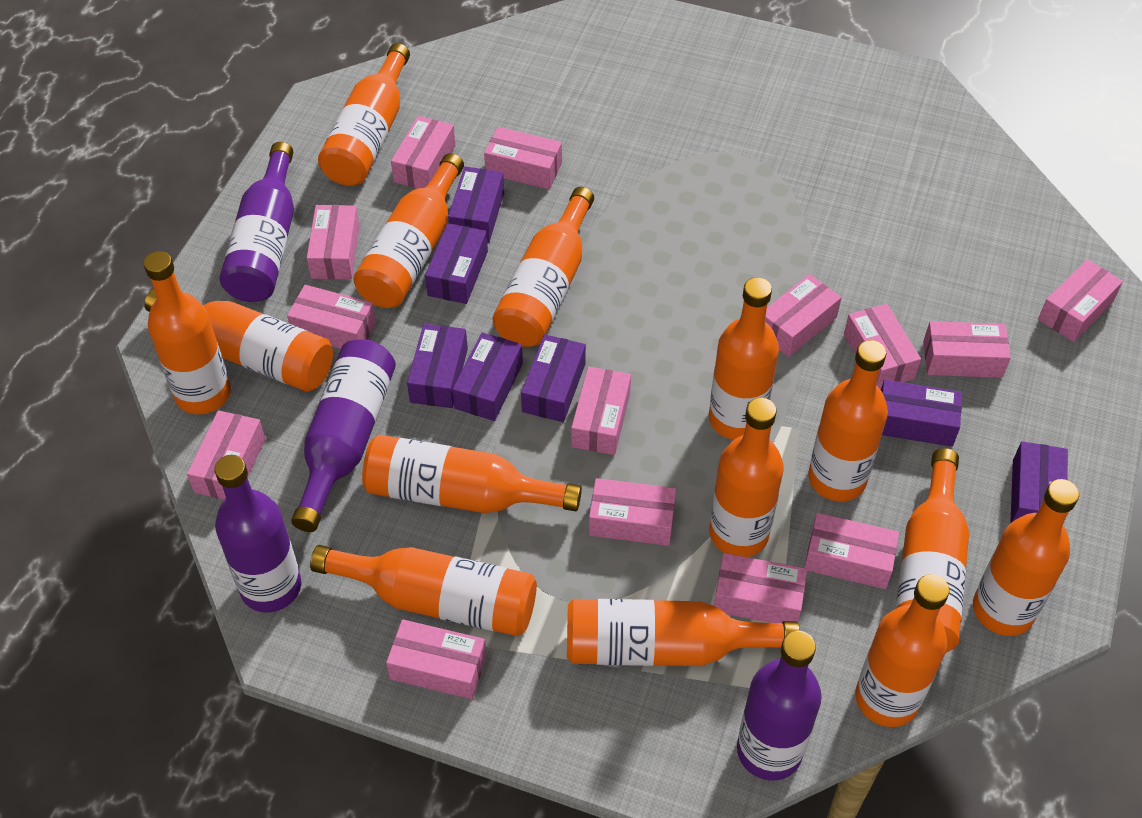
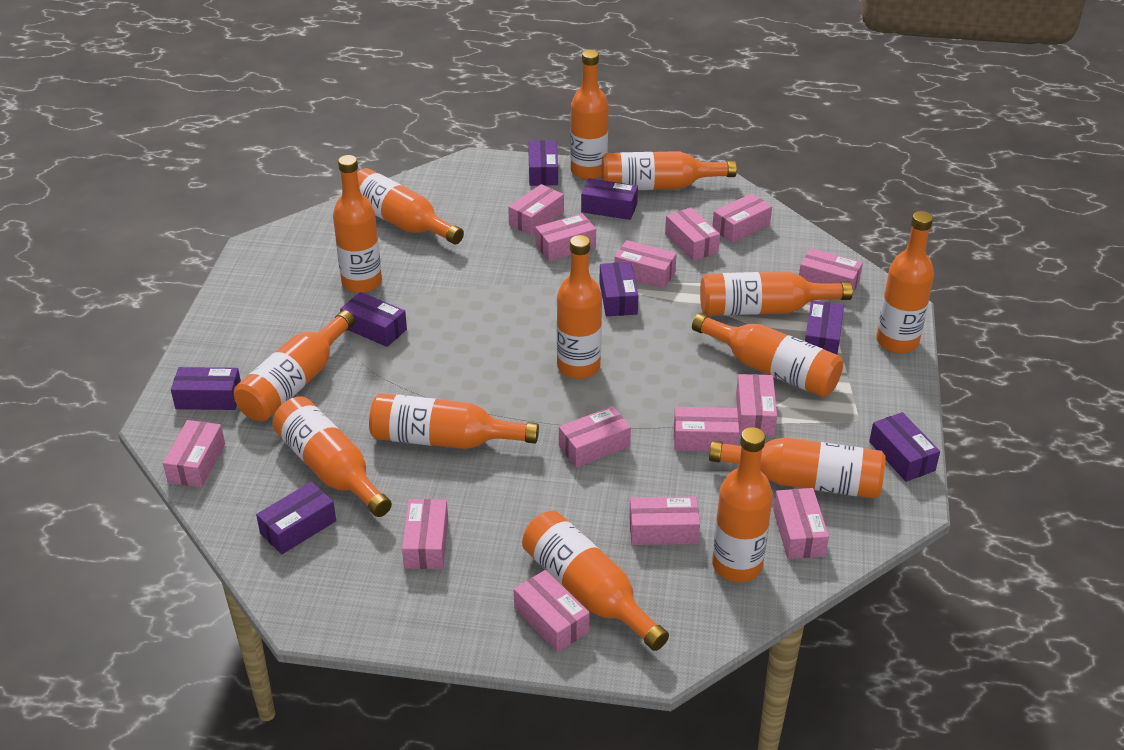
purple bottle: [214,455,301,613] [220,142,294,302] [291,339,396,532] [737,631,822,781] = 4 -> none = 0
purple box: [407,324,468,408] [425,223,488,304] [448,167,504,243] [452,332,523,421] [521,334,586,422] [881,380,962,447] [1010,441,1068,524] = 7 -> [171,367,241,410] [256,482,336,554] [340,292,407,347] [528,140,558,186] [581,178,638,220] [599,262,639,316] [805,300,844,354] [869,412,940,482] = 8

